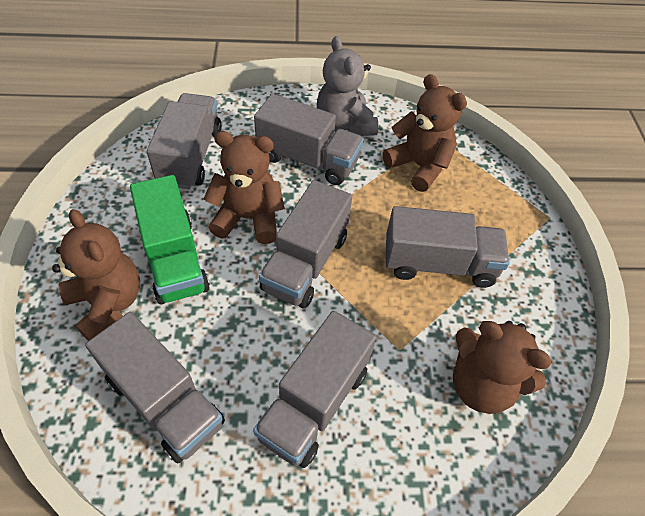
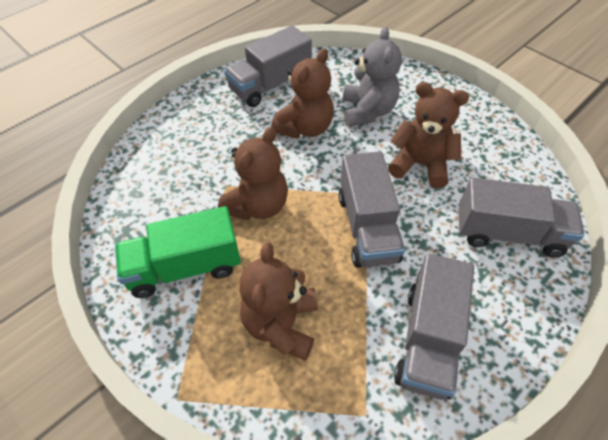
grey truck: [85,312,225,463] [147,93,222,189] [253,311,377,468] [254,94,364,185] [259,180,352,308] [385,206,510,288] = 6 -> [224,25,312,107] [338,151,405,268] [394,253,474,400] [459,178,584,258] = 4

